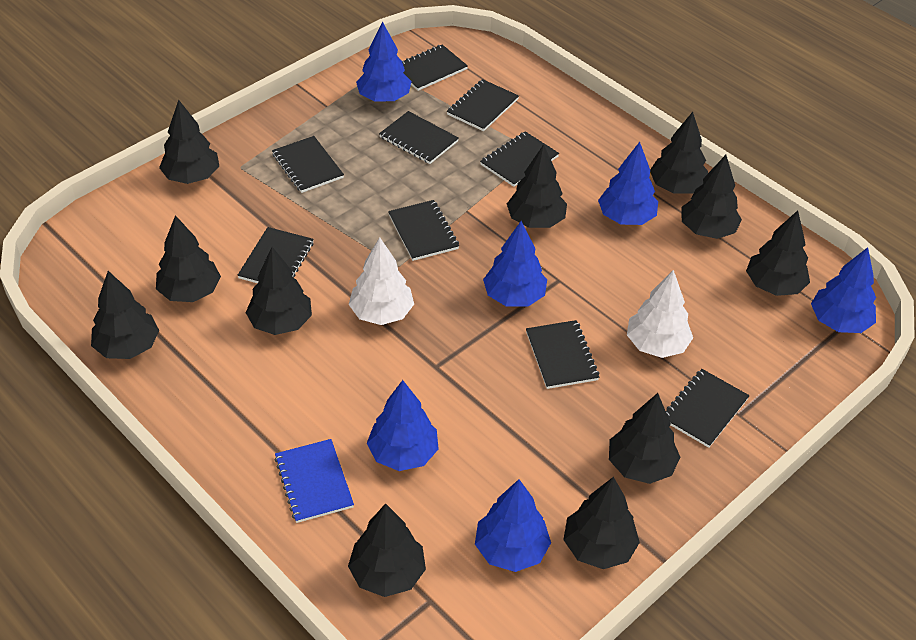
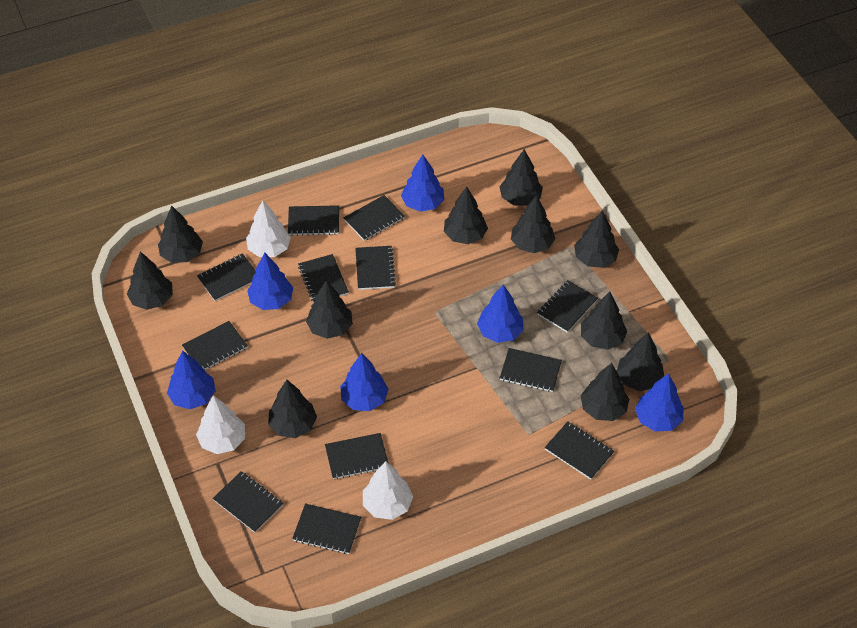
black notebook: [237,227,314,283] [272,136,344,193] [379,111,459,164] [388,200,459,261] [402,45,468,91] [447,79,519,131] [480,131,559,187] [526,320,599,389] [666,369,750,448] = 9 -> [182,321,248,370] [197,253,256,301] [213,471,283,533] [288,205,339,236] [292,503,361,554] [298,254,349,303] [325,433,388,479] [344,195,405,241] [355,246,396,290] [500,348,562,392] [537,280,598,333] [545,421,614,480] = 12
blue notebook: [274,439,354,523] = 1 -> none = 0
white tree: [348,237,414,325] [627,270,693,358] = 2 -> [196,395,245,454] [246,200,291,257] [363,461,413,520] = 3

